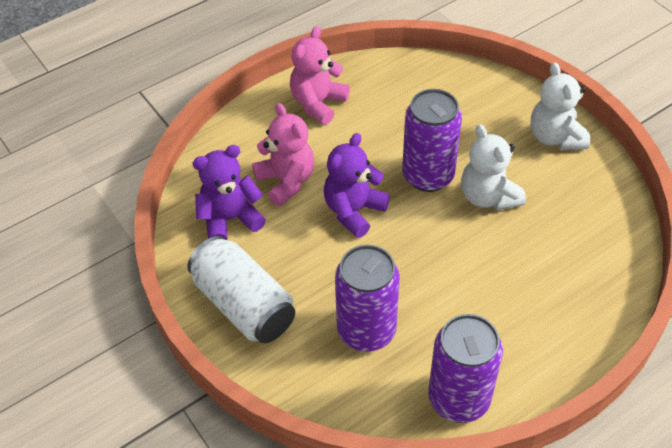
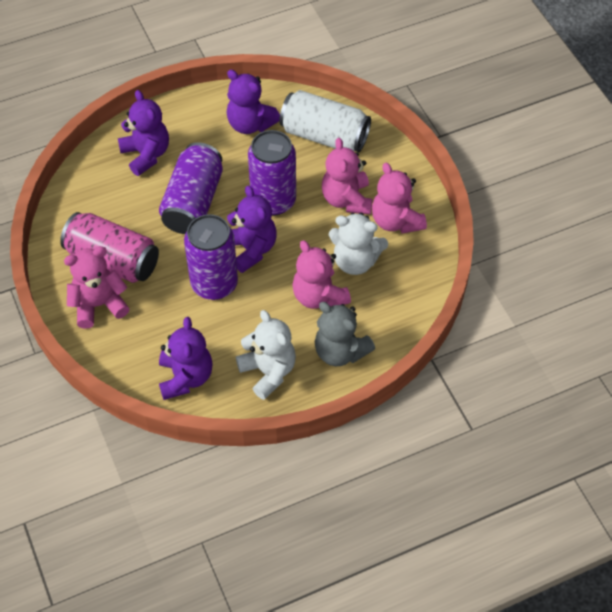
grey teddy bear: none = 0 -> [315,302,375,366] = 1
pink can: none = 0 -> [60,212,159,283] = 1
pink teddy bear: [252,103,315,206] [290,26,350,125] = 2 -> [64,246,129,329] [292,240,351,309] [322,138,372,214] [372,163,427,233] = 4
purple teddy bear: [192,145,266,240] [324,133,390,238] = 2 -> [118,90,169,176] [159,317,213,400] [227,70,280,134] [227,185,277,273] = 4

